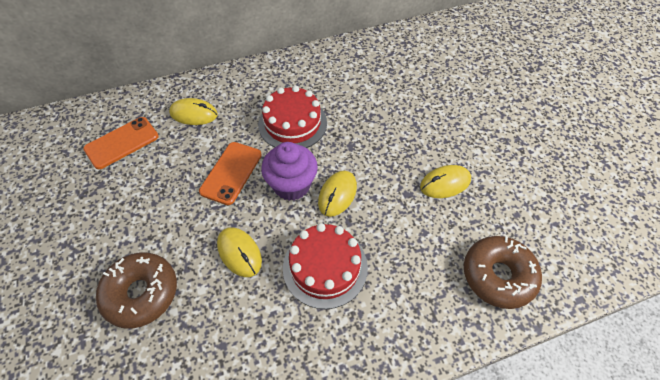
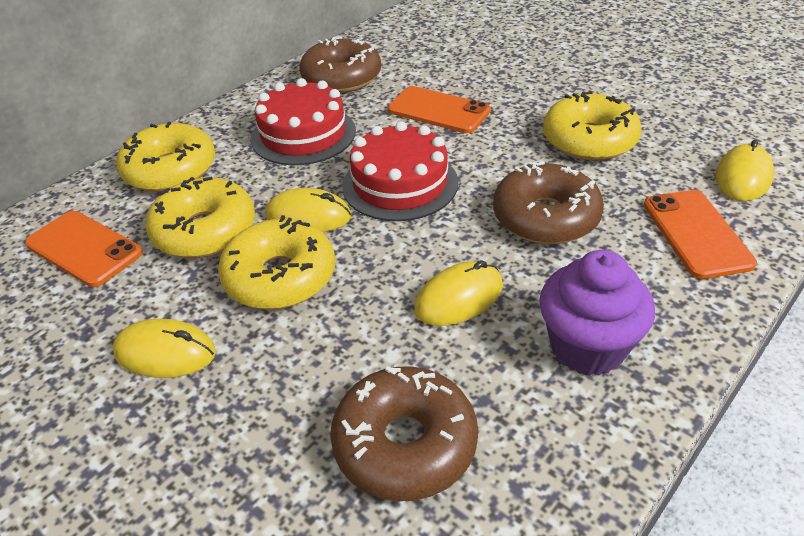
brown donut: [96,253,177,329] [464,236,542,309] = 2 -> [300,36,381,93] [330,366,478,501] [493,161,604,244] = 3
orange phone: [83,117,159,169] [199,142,262,205] = 2 -> [25,211,143,287] [388,86,491,133] [644,190,757,279] = 3
yellow donut: none = 0 -> [116,122,215,192] [145,177,255,258] [218,215,335,310] [543,91,642,161] = 4

